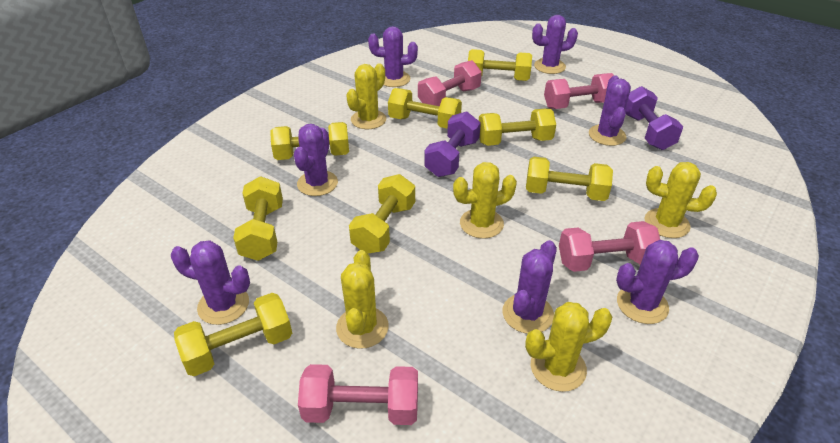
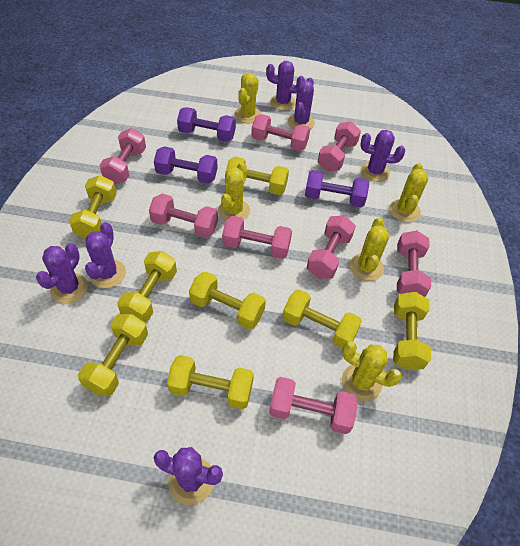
pink dumbbell: [298,364,418,425] [418,60,482,106] [544,73,614,109] [559,221,660,272] = 4 -> [99,128,146,184] [149,193,218,238] [222,216,292,259] [251,114,310,151] [269,377,357,434] [307,216,356,279] [318,121,361,171] [397,230,431,297] = 8
purple cactus: [171,240,250,325] [294,124,338,196] [368,26,418,87] [502,240,557,334] [532,15,578,74] [589,75,631,146] [616,240,699,324] = 7 -> [36,243,88,303] [85,222,126,288] [154,447,223,505] [266,61,305,111] [288,78,315,129] [360,130,405,182] = 6
purple dumbbell: [424,111,481,177] [625,86,683,150] = 2 -> [154,146,217,184] [177,107,236,142] [305,170,369,207] = 3

